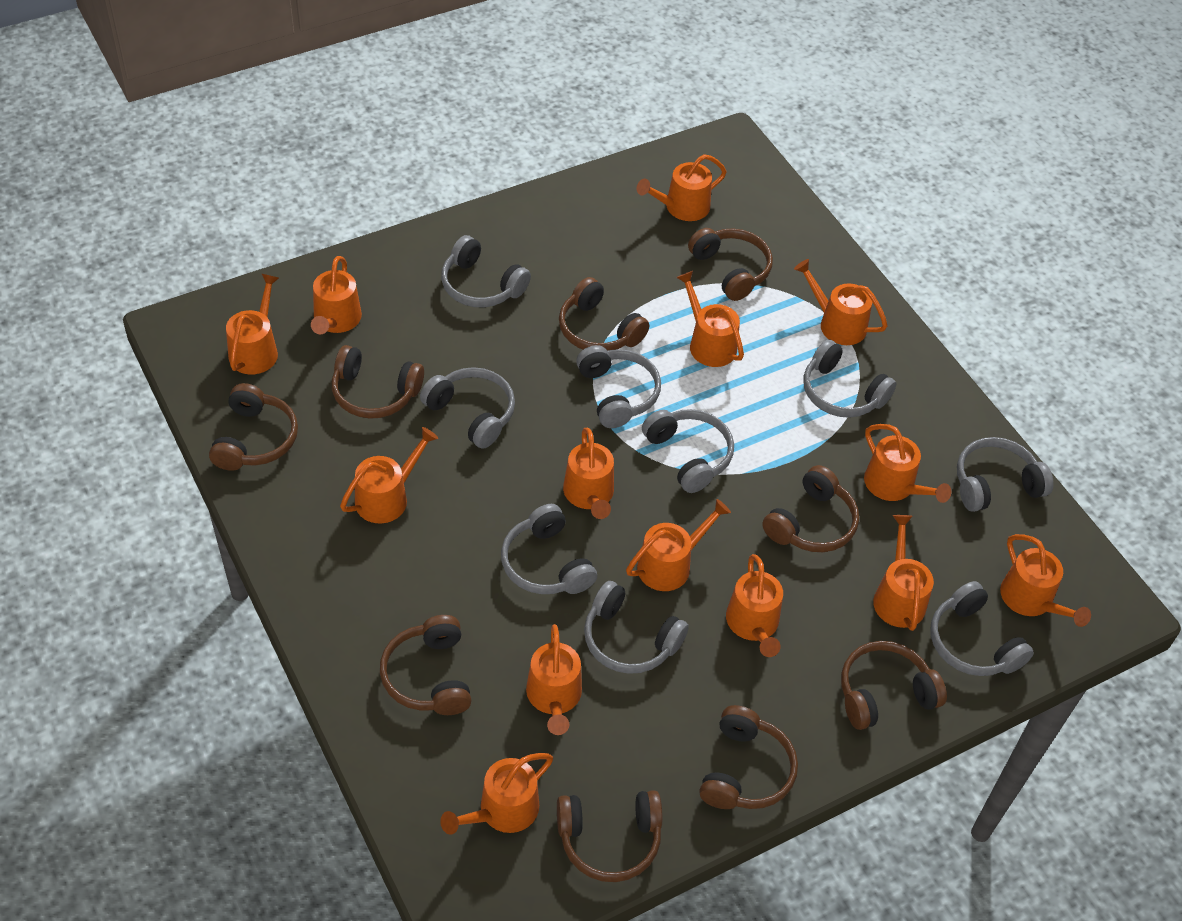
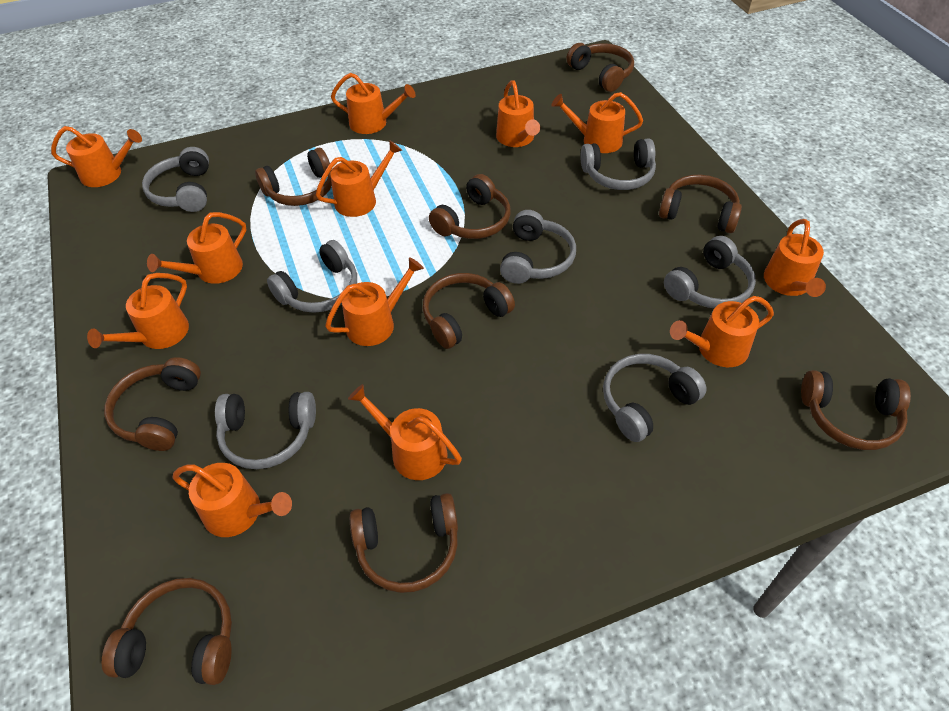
grey headphones: [420,367,515,449] [441,235,531,307] [501,504,597,594] [576,345,661,428] [584,581,689,674] [642,409,734,493] [803,339,896,418] [930,581,1034,676] [957,437,1054,512] = 9 -> [142,147,209,212] [215,392,316,469] [267,240,357,313] [500,210,576,284] [580,138,656,190] [603,354,707,442] [664,236,756,308] = 7
orange watering can: [226,274,279,375] [311,256,362,334] [340,427,438,524] [440,753,553,835] [526,624,582,735] [563,428,614,519] [626,499,731,591] [637,154,727,221] [676,271,744,367] [726,554,783,657] [794,259,888,345] [864,424,951,503] [873,515,934,631] [1000,534,1091,627] = 14 -> [51,126,142,187] [87,273,189,349] [147,212,246,284] [172,463,292,537] [316,141,403,217] [325,257,424,346] [331,73,416,134] [348,384,462,480] [496,81,540,147] [551,92,643,153] [670,296,774,367] [764,219,826,297] = 12

